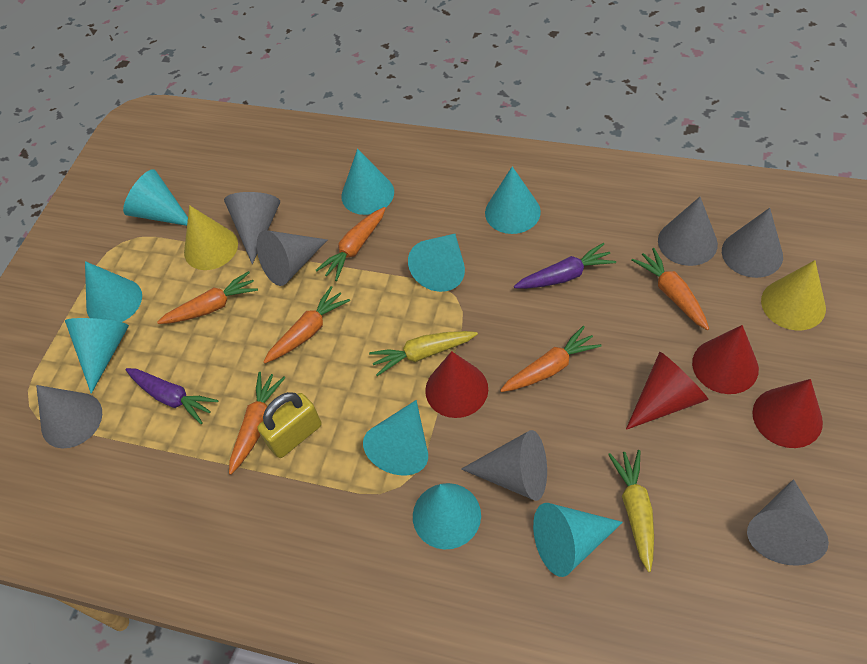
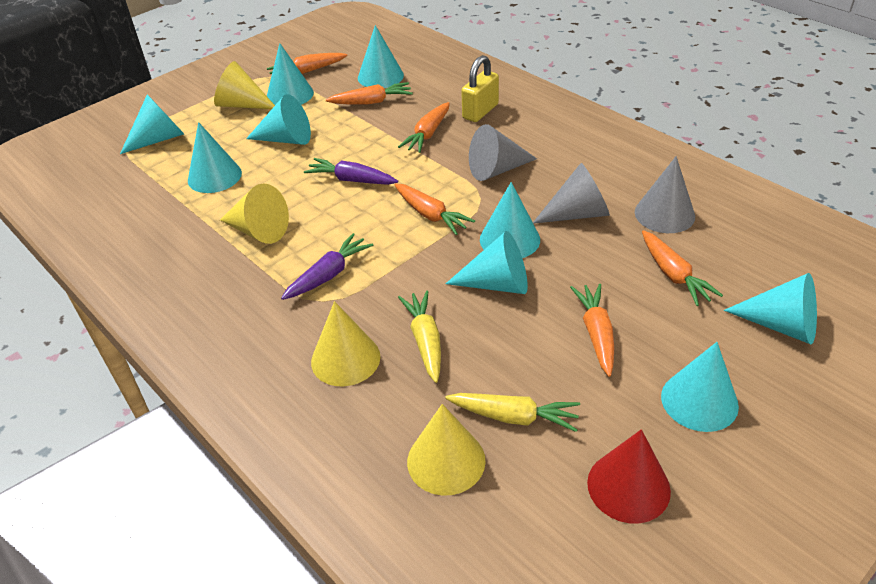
grey cone: [36,385,102,448] [224,192,280,264] [257,230,327,286] [461,430,547,501] [658,197,718,266] [722,208,783,278] [747,479,829,566] = 7 -> [469,124,537,181] [533,163,610,224] [635,156,695,233] = 3
red cone: [425,351,488,418] [626,352,709,430] [692,325,759,394] [752,379,823,448] = 4 -> [587,429,671,524] = 1
yellow cone: [184,205,238,270] [761,260,826,330] = 2 -> [214,61,275,109] [220,184,289,244] [311,301,381,386] [407,404,486,496] = 4

